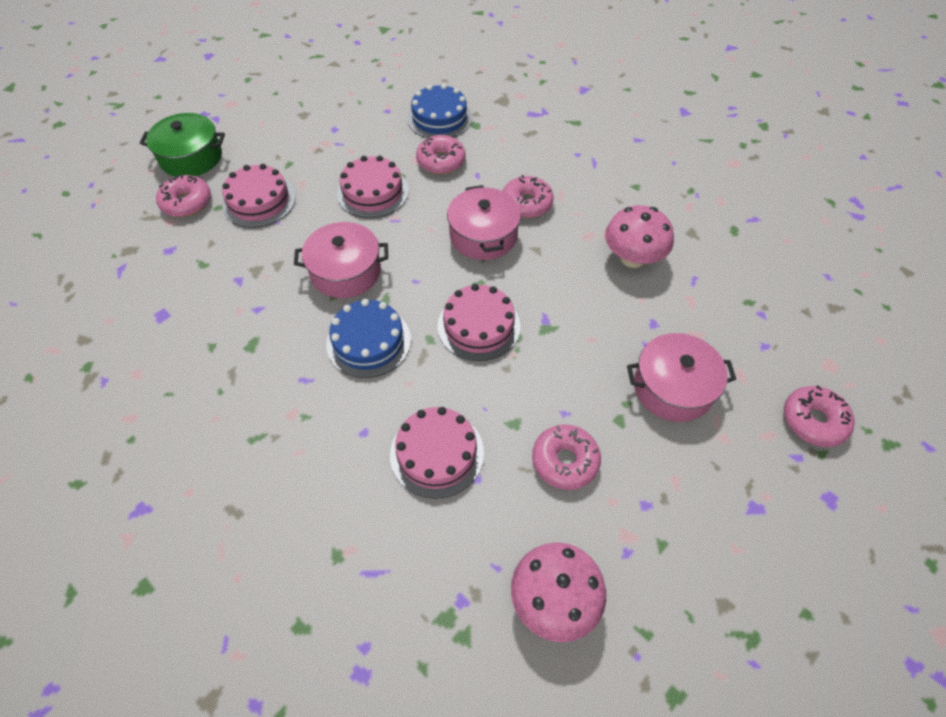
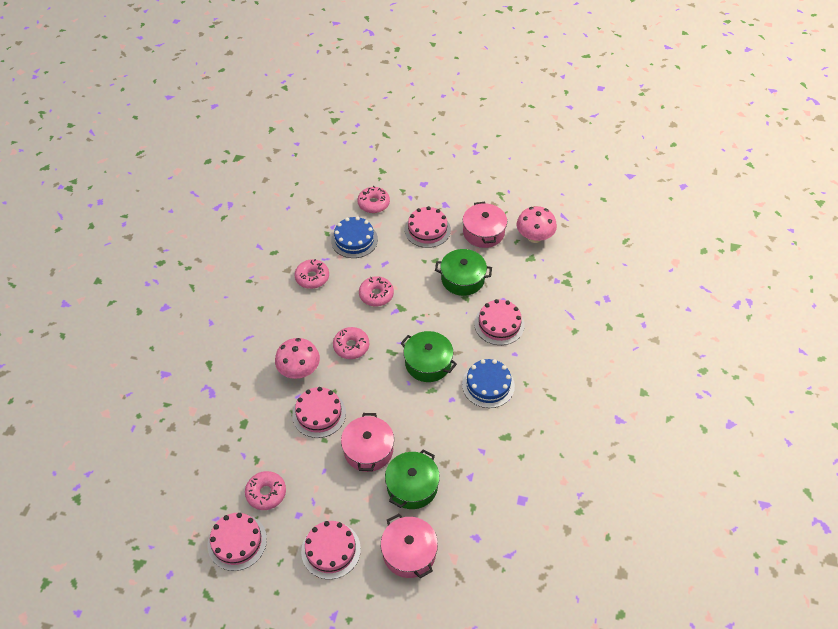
green pot: [140,113,225,177] = 1 -> [385,449,440,509] [400,331,457,382] [435,249,492,296] = 3
pink cake: [222,164,296,228] [337,156,409,218] [390,407,484,499] [437,284,520,361] = 4 -> [207,513,267,571] [292,387,346,438] [301,521,361,579] [405,206,451,248] [474,299,525,345] = 5

